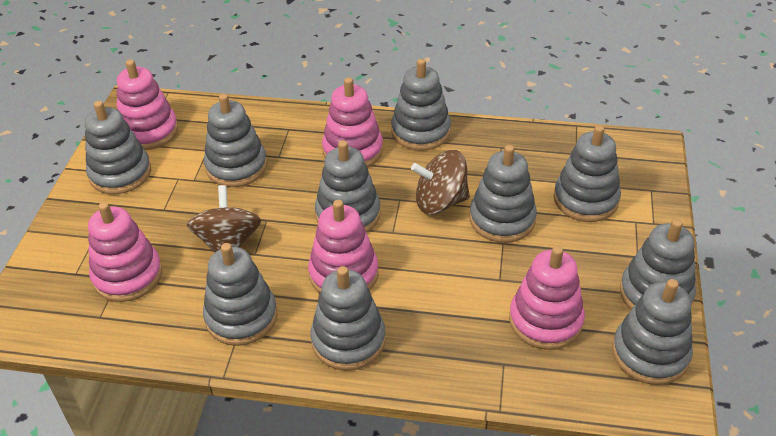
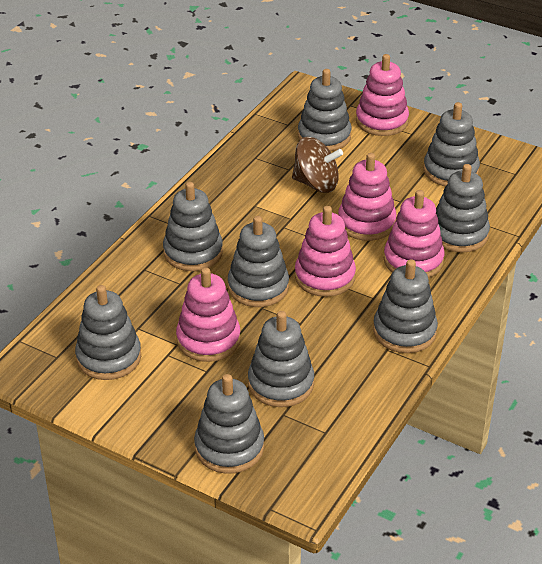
brown spinning top: [186,185,261,252] [411,150,470,215] = 2 -> [292,137,343,193] = 1
grey stacking toy: [85,101,151,194] [203,243,278,346] [204,94,267,187] [310,266,386,371] [315,140,381,233] [391,59,451,151] [470,145,537,243] [554,125,621,222] [612,279,693,385] [620,219,696,310] = 10 -> [75,285,141,380] [163,182,223,271] [194,374,264,474] [228,216,289,307] [248,311,314,407] [298,69,351,151] [373,259,438,353] [423,102,480,186] [436,164,490,253] = 9

